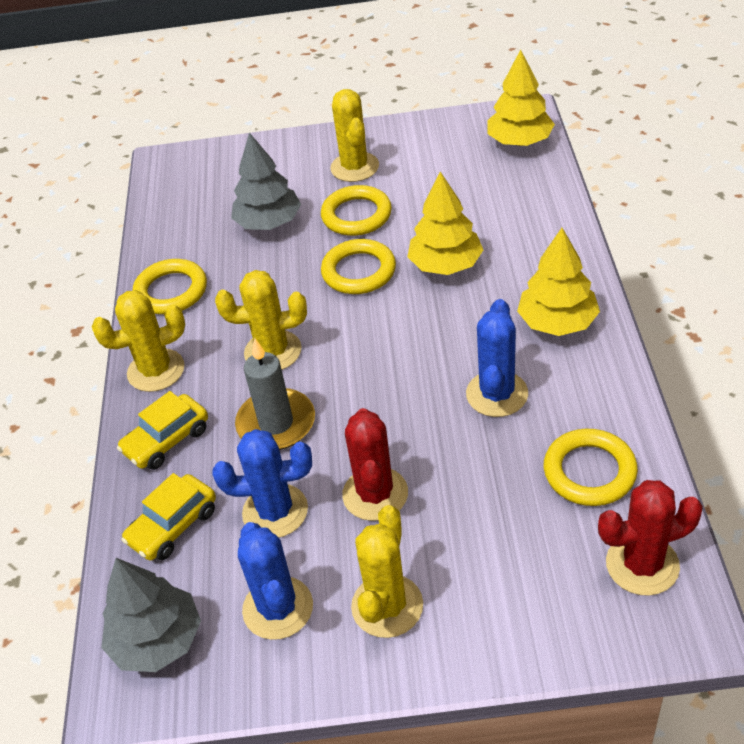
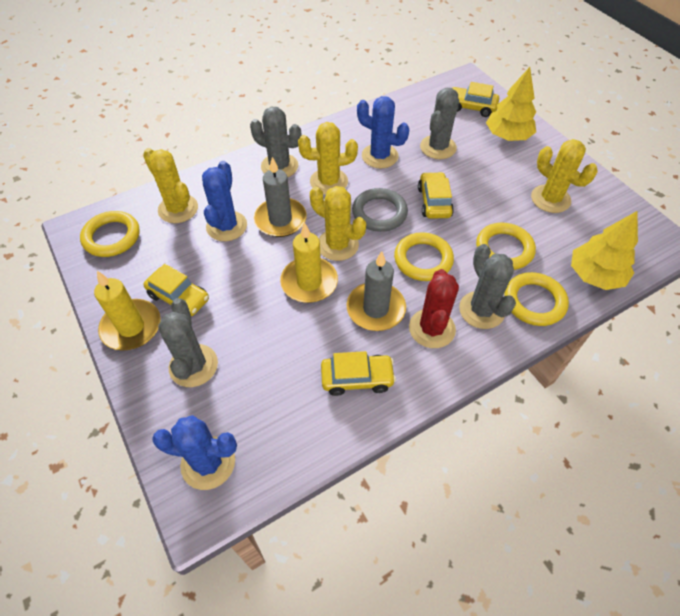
grey cactus: none = 0 -> [158,298,218,387] [250,107,301,177] [420,88,459,159] [459,244,516,329] = 4
grey candle: [235,338,315,450] = 1 -> [254,157,307,237] [346,251,406,331] = 2
grey ring: none = 0 -> [352,188,408,232] = 1
grey tree: [101,558,201,672] [231,132,301,230] = 2 -> none = 0
red cactus: [342,408,408,521] [598,480,703,596] = 2 -> [409,269,459,348] = 1
yellow candle: none = 0 -> [94,271,161,351] [280,223,338,303] = 2
yellow car: [117,391,208,470] [121,473,216,560] = 2 -> [143,264,209,316] [321,351,396,396] [418,172,454,219] [453,82,499,117] = 4
yellow tree: [407,171,483,275] [487,49,555,146] [517,228,600,336] = 3 -> [486,67,536,141] [571,211,638,290] = 2

